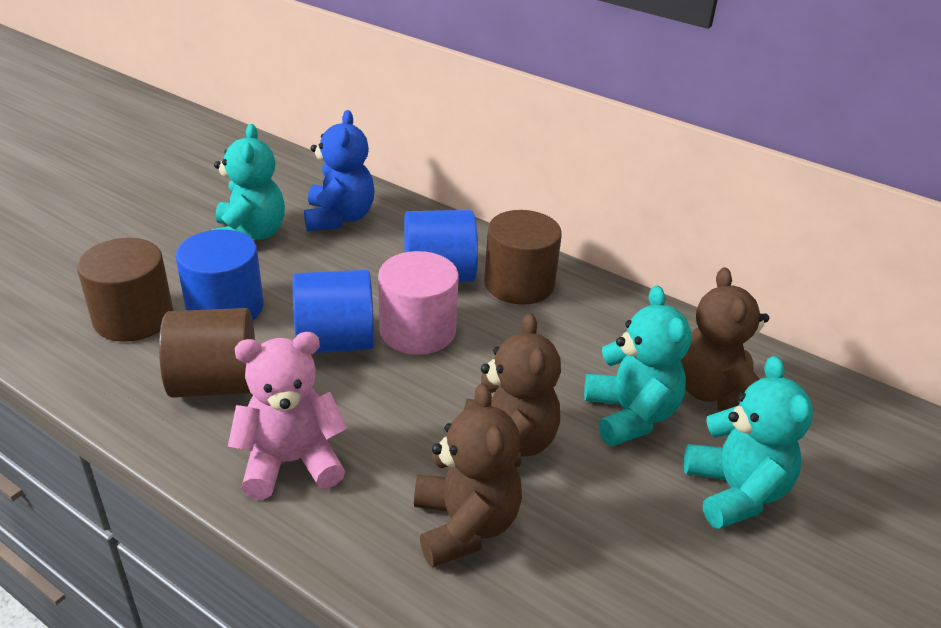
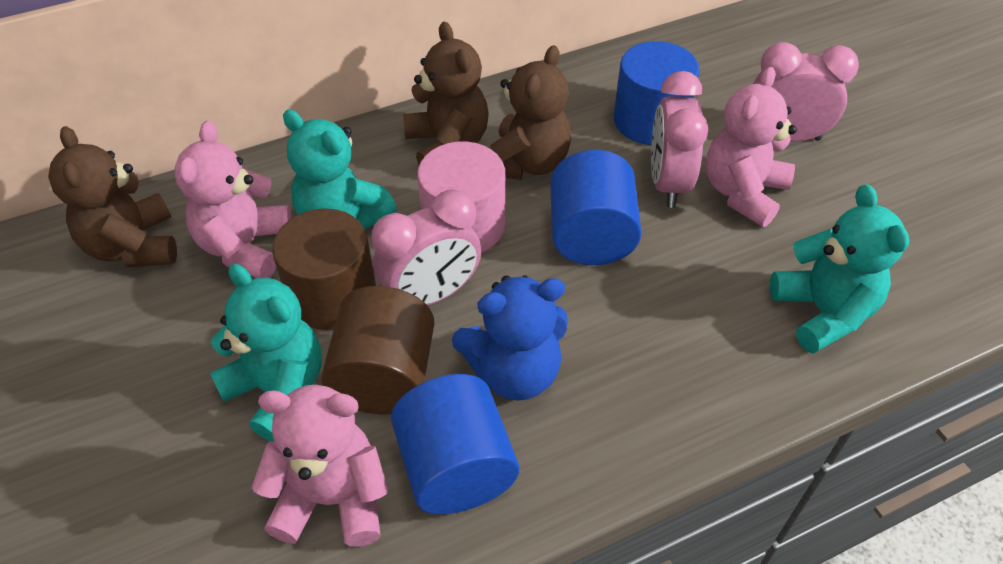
brown cylinder: [77,238,174,342] [159,308,255,398] [484,210,562,305] = 3 -> [272,208,376,330] [321,286,434,415] = 2
pink clock: none = 0 -> [372,189,481,305] [651,71,708,208] [753,42,859,142] = 3
pink teddy bear: [228,332,348,499] = 1 -> [174,121,292,278] [252,385,389,547] [706,67,797,227] = 3

